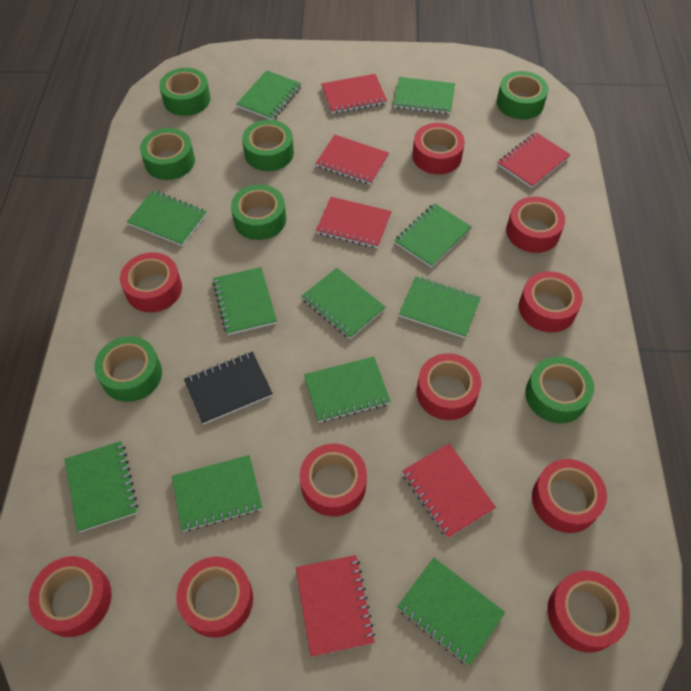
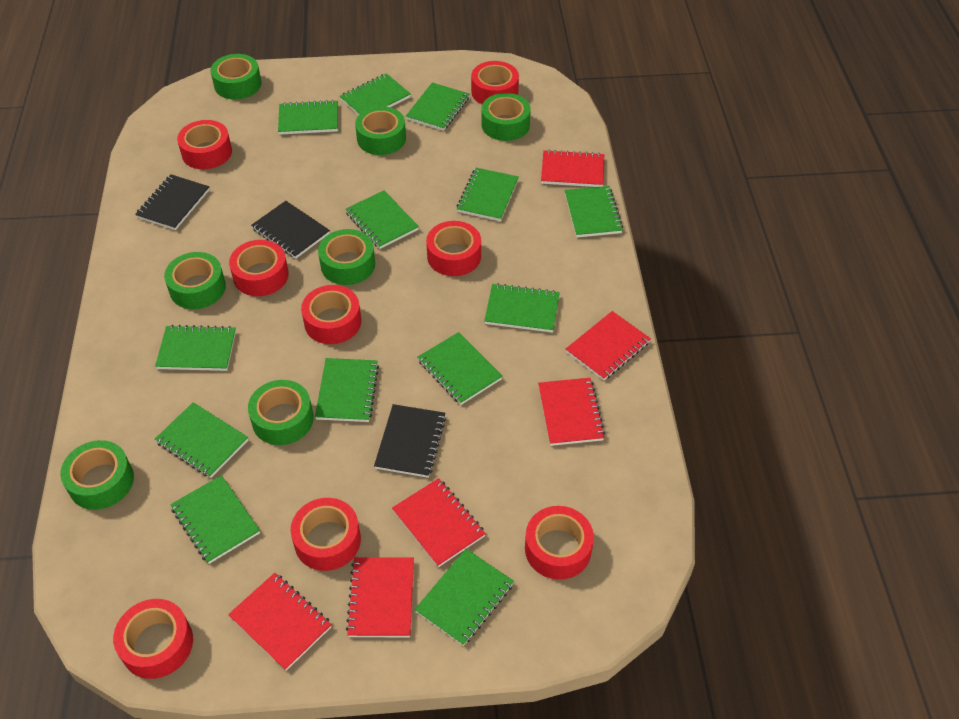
black notebook: [184,352,273,425] = 1 -> [135,174,210,230] [251,201,330,259] [374,404,446,478] = 3
green notebook: [64,441,138,533] [127,191,207,246] [172,455,262,532] [213,267,277,335] [237,70,302,120] [302,268,386,339] [304,356,391,422] [394,77,455,114] [394,203,472,268] [397,557,505,666] [399,276,481,338] = 11 -> [155,325,236,371] [155,402,248,478] [170,475,260,564] [278,100,338,135] [315,358,379,422] [340,73,411,115] [345,190,419,249] [406,83,469,131] [415,549,514,646] [418,332,503,405] [457,168,519,221] [484,283,560,333] [565,186,623,237] = 13
red tape: [29,556,112,637] [120,252,182,312] [176,557,253,638] [300,444,367,516] [412,123,465,174] [416,353,481,420] [506,197,565,253] [519,271,583,333] [532,459,607,533] [548,571,630,653] = 10 -> [113,599,193,679] [177,120,232,169] [229,240,289,296] [291,498,361,571] [301,285,361,344] [426,221,481,276] [471,61,519,104] [525,506,594,580] = 8

